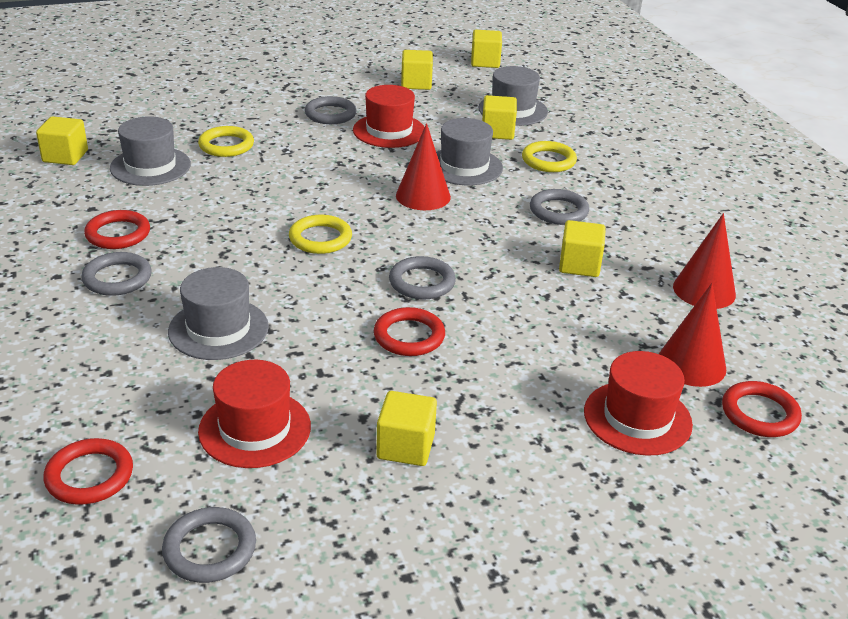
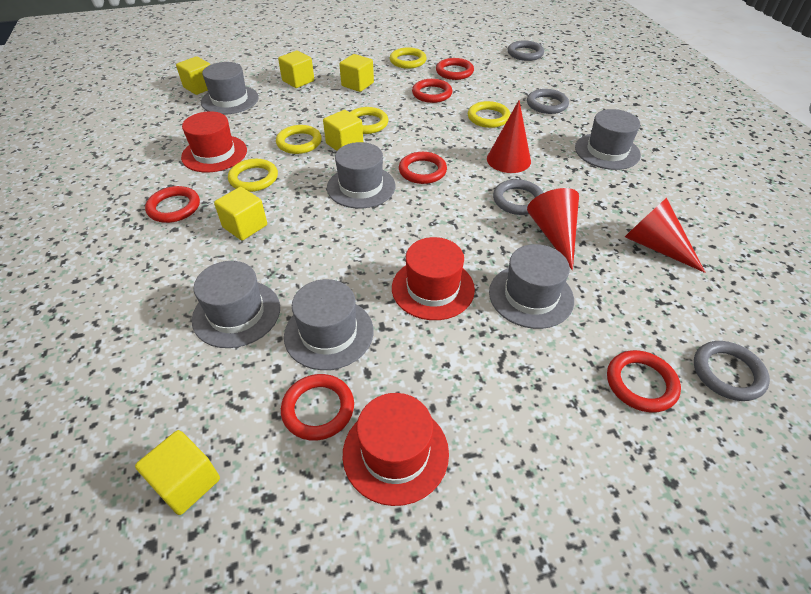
grey hat: [110,116,191,186] [168,267,269,360] [436,118,503,185] [478,66,548,126] = 4 -> [192,261,280,348] [201,62,259,115] [284,279,374,370] [327,142,395,209] [489,244,574,329] [575,109,641,170] = 6
grey ring: [81,252,152,296] [162,507,256,583] [305,96,357,124] [389,256,456,299] [530,189,589,225] = 5 -> [493,179,544,215] [508,40,544,61] [527,89,569,114] [694,341,770,401] = 4
red ring: [43,438,133,505] [84,210,150,249] [374,307,445,356] [722,381,802,437] = 4 -> [145,186,200,223] [281,374,354,441] [399,152,447,184] [412,79,452,103] [436,58,474,80] [607,350,681,413] = 6
yellow ring: [198,126,254,157] [289,215,352,254] [522,141,577,172] = 3 -> [228,159,278,192] [276,125,322,154] [350,107,388,134] [390,48,427,69] [468,101,511,128] = 5

